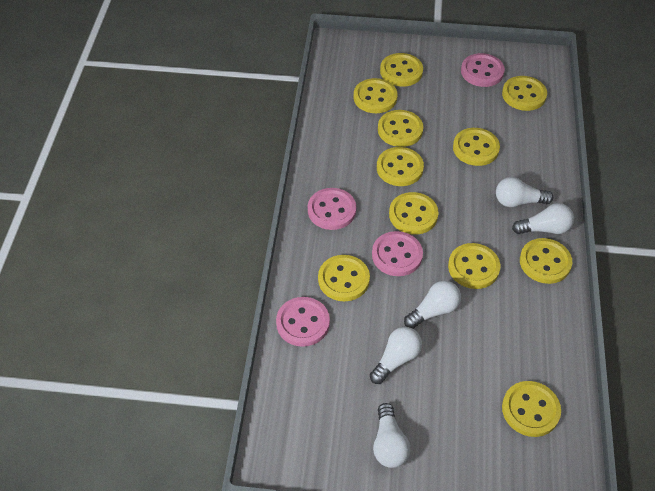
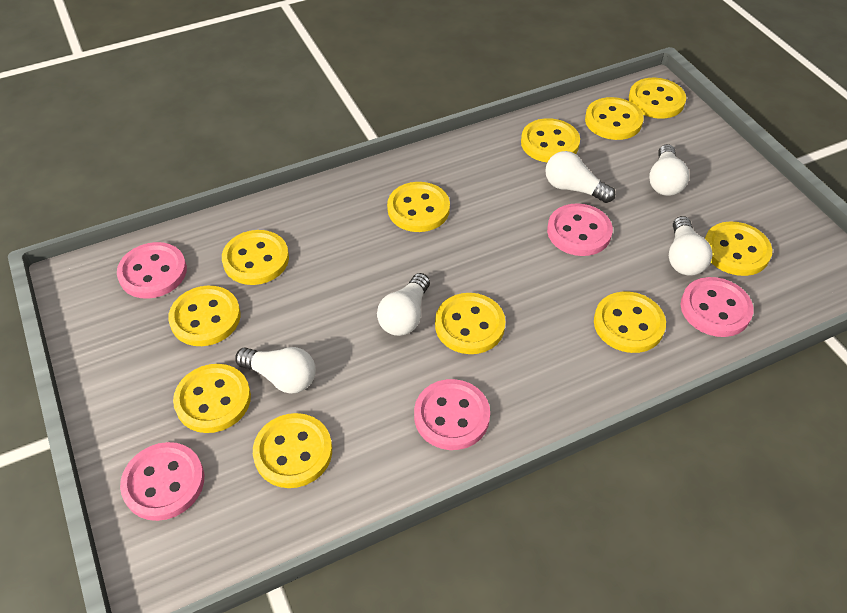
pink button: [276,297,330,347] [308,188,356,230] [372,231,423,276] [461,53,505,87] = 4 -> [117,242,187,299] [120,442,204,521] [414,379,490,450] [547,203,613,256] [681,277,754,337] = 5

